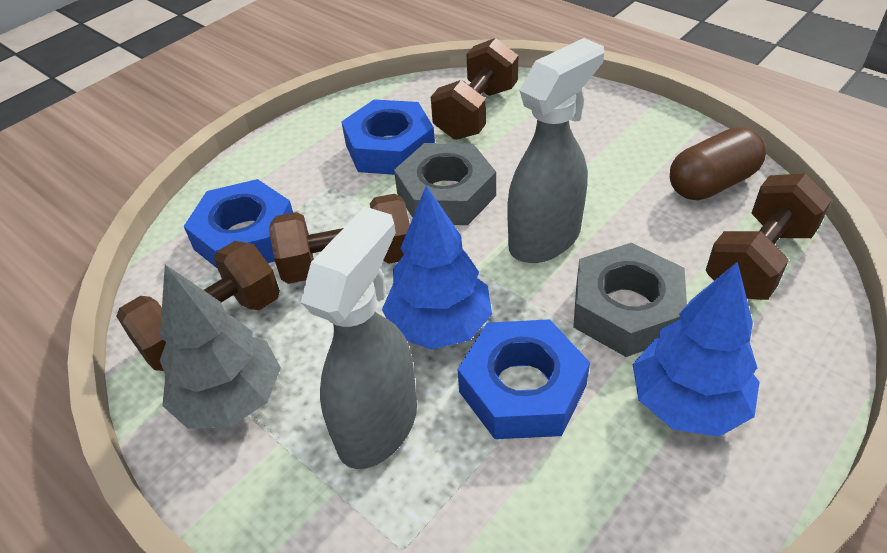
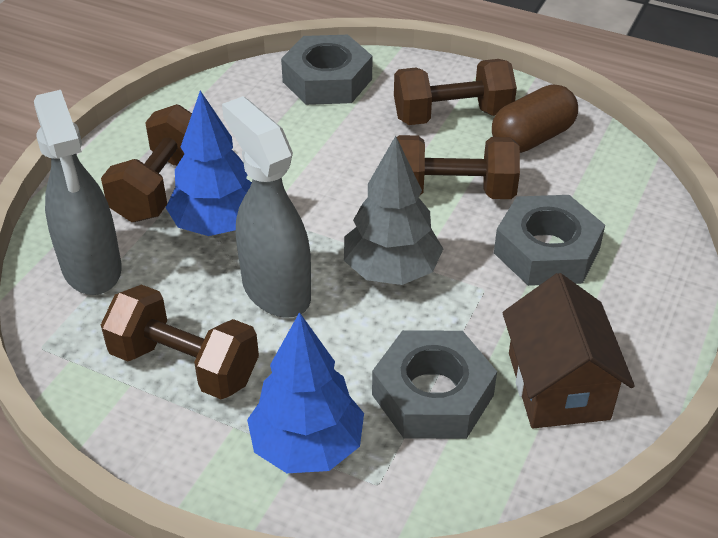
blue nut: [184,179,293,269] [341,99,435,175] [458,319,590,439] = 3 -> none = 0
brown house: none = 0 -> [502,273,635,428] = 1
grey nut: [394,143,496,225] [573,243,687,357] = 2 -> [281,35,372,105] [372,330,497,439] [494,195,605,286] = 3

